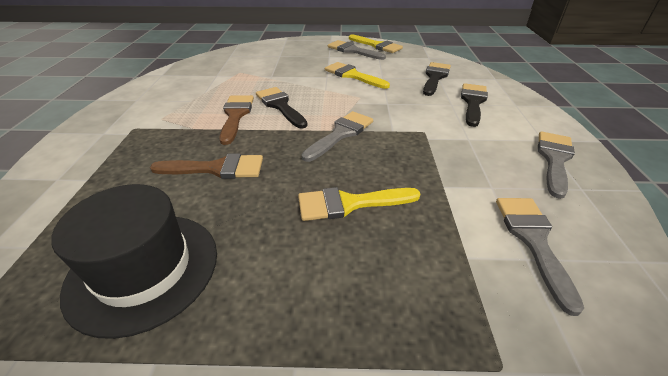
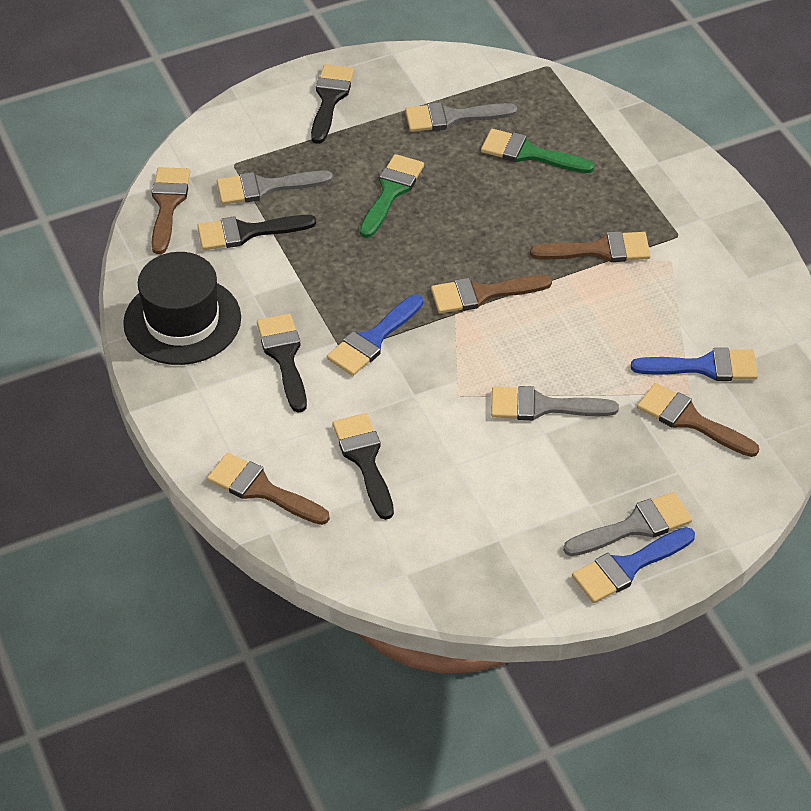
black brush: [256,87,308,129] [423,62,451,96] [461,83,488,127] = 3 -> [197,215,316,250] [257,314,307,413] [311,64,354,144] [333,413,394,520] = 4
blue brush: none = 0 -> [327,294,423,376] [572,527,695,603] [631,348,758,381] = 3
brown brush: [150,154,263,179] [219,95,254,145] = 2 -> [151,167,190,254] [207,453,330,525] [431,275,552,313] [530,231,651,262] [637,383,759,457] = 5
green brush: none = 0 -> [360,154,424,238] [481,129,595,173] = 2
yellow brush: [298,187,421,221] [325,62,390,89] [349,35,403,53] = 3 -> none = 0

